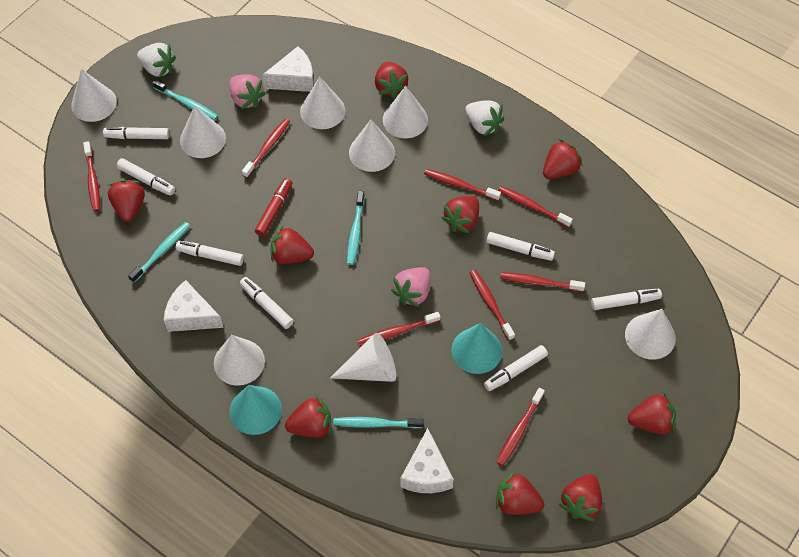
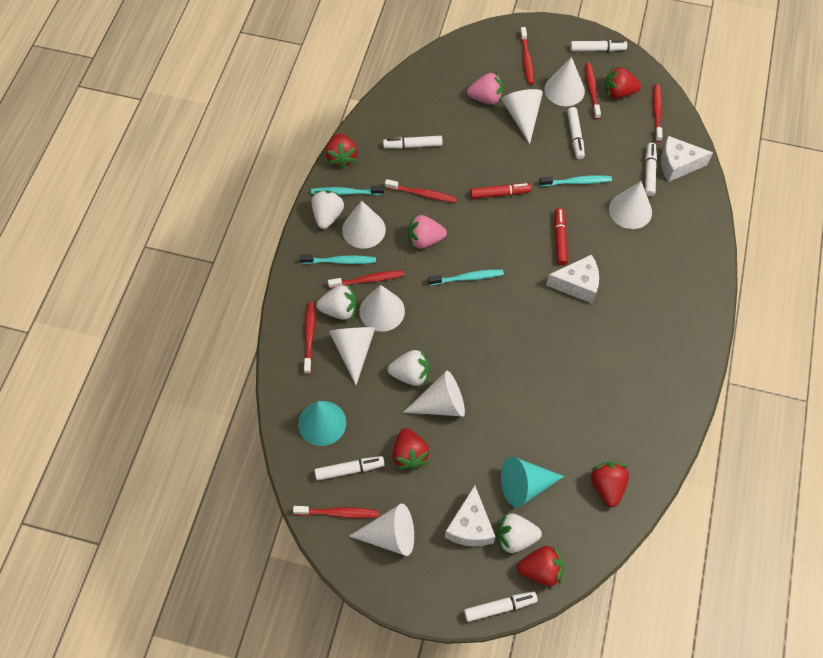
red marker: [255,178,292,237] = 1 -> [470,183,531,199] [554,208,568,265] = 2
red strawberry: [108,180,145,222] [271,225,314,264] [285,396,331,438] [375,62,408,98] [441,196,479,233] [496,471,544,515] [543,139,582,179] [559,474,602,521] [628,393,676,434] = 9 -> [325,133,357,169] [392,428,429,471] [517,545,564,586] [591,462,629,507] [604,67,641,99] = 5
red toothbrush: [83,141,100,212] [242,119,290,178] [357,312,440,346] [424,169,501,201] [470,270,515,341] [496,387,545,466] [498,186,573,227] [500,272,585,292] = 8 -> [293,506,379,518] [304,302,315,374] [328,270,404,289] [385,179,457,203] [520,27,534,84] [585,63,601,119] [653,84,662,142] = 7
white marker: [103,127,170,139] [116,158,175,196] [176,241,244,266] [240,277,294,329] [484,345,548,391] [486,232,555,261] [591,289,662,310] = 7 -> [314,456,385,481] [383,136,443,149] [464,591,538,622] [567,107,585,159] [570,40,627,51] [645,143,657,196] = 6
white strawberry: [137,43,176,78] [465,100,504,136] = 2 -> [312,190,345,229] [316,284,357,320] [387,350,429,386] [497,513,542,553] = 4

